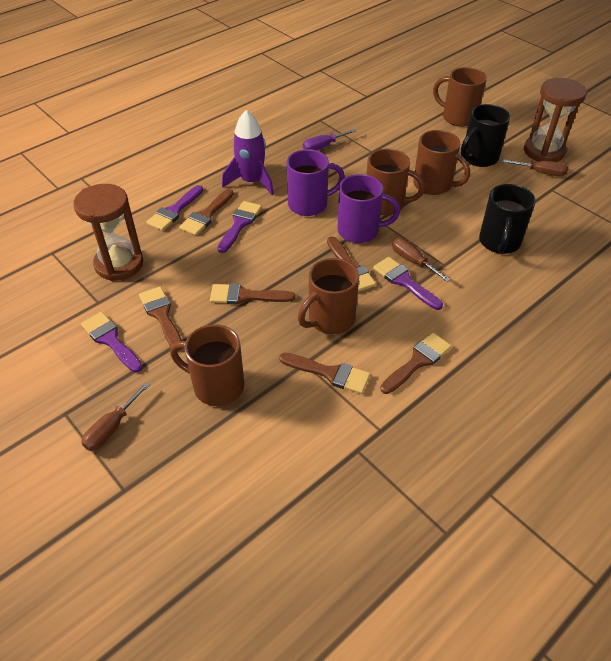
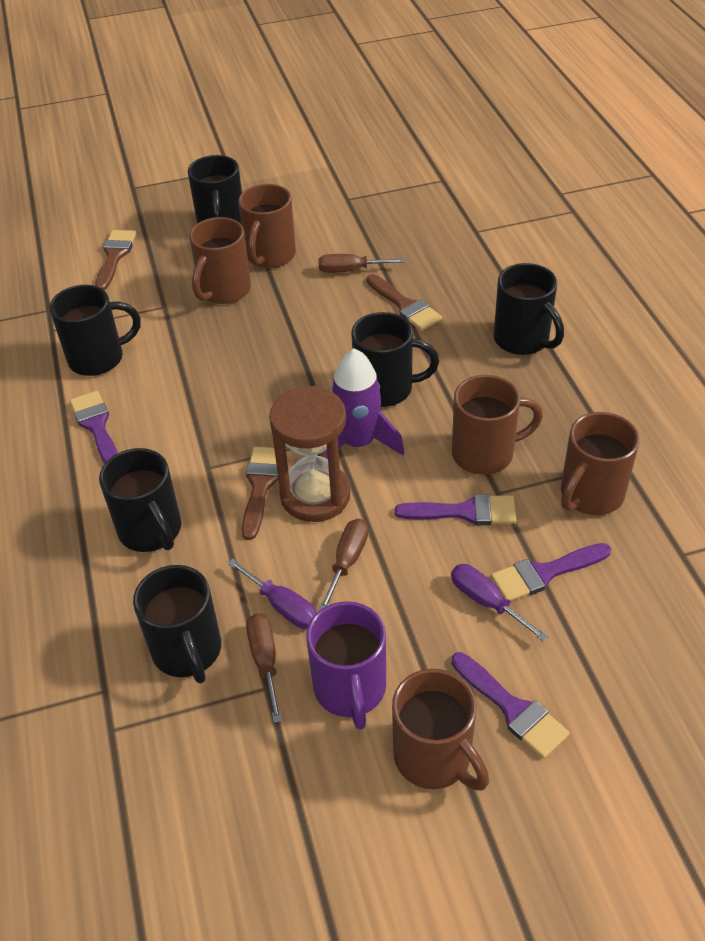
black mug: [461,104,510,167] [479,184,536,254] = 2 -> [49,285,141,376] [99,448,181,552] [133,565,221,683] [188,155,242,225] [351,312,439,407] [494,263,564,355] = 6
brown brush: [139,286,182,351] [179,189,233,235] [210,283,295,304] [279,353,370,394] [327,236,376,292] [380,333,452,394] = 6 -> [95,230,136,290] [242,447,278,540] [367,274,442,331] = 3
brown hourglass: [73,184,143,281] [524,78,587,162] = 2 -> [269,386,351,522] = 1
purple mug: [286,149,345,216] [338,174,400,243] = 2 -> [306,601,386,730] = 1
purple screwdriver: [303,129,356,150] = 1 -> [227,558,317,629] [451,564,549,642] = 2

